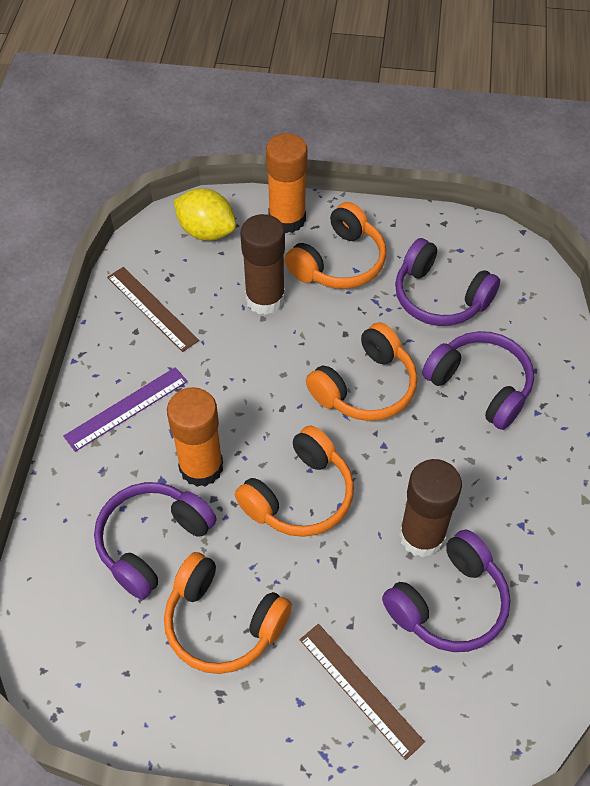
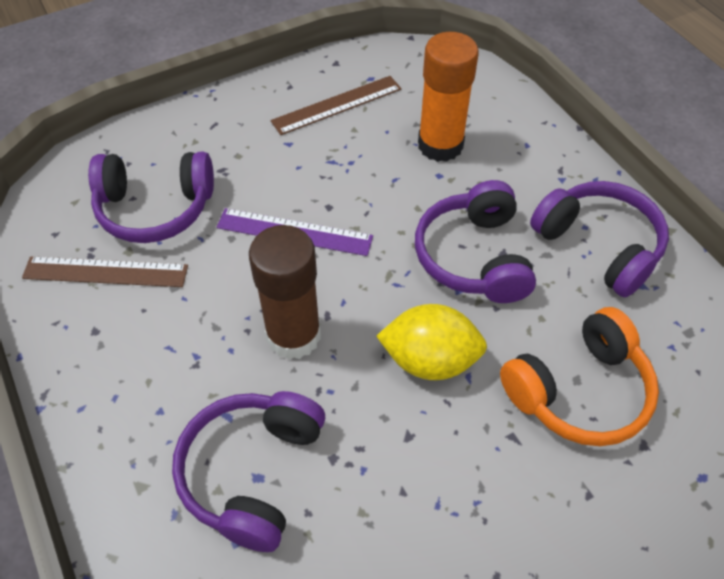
brown glue stick: [240,214,285,315] [399,459,462,558] = 2 -> [249,225,321,360] = 1
orange glue stick: [167,387,223,487] [266,133,308,233] = 2 -> [418,32,479,162] = 1
orange headphones: [164,552,292,674] [235,426,354,537] [285,202,386,289] [306,322,417,421] = 4 -> [500,307,659,446] = 1

